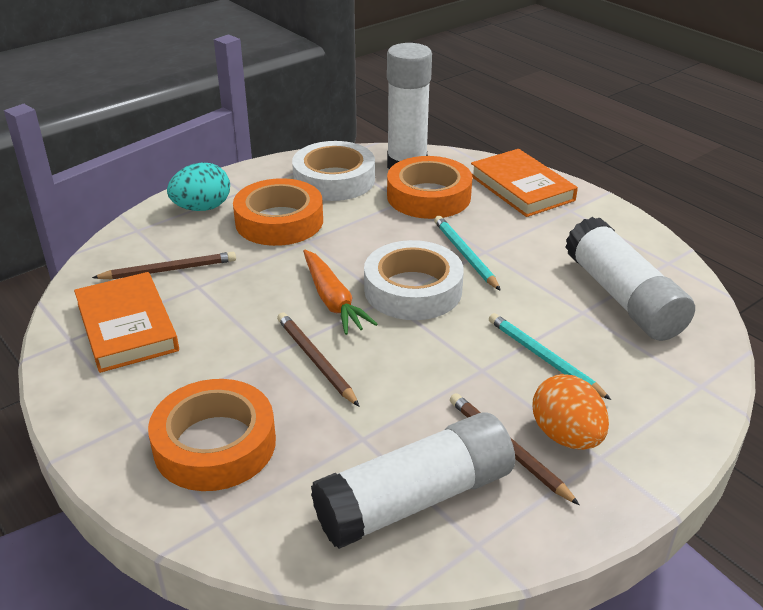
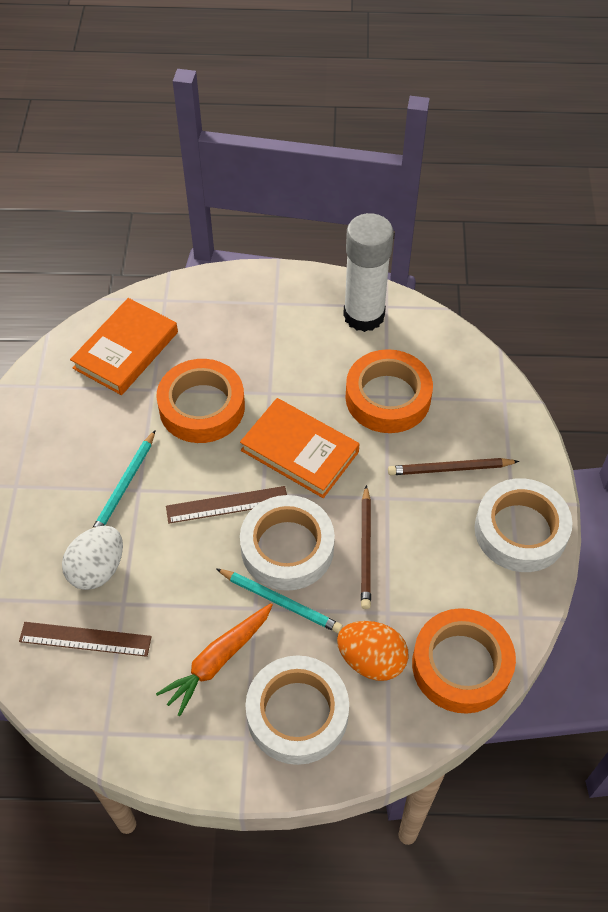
brown pencil: [92,252,236,280] [277,312,359,406] [450,393,579,505] = 3 -> [361,485,371,609] [388,458,519,475] = 2
brown ruler: none = 0 -> [19,622,152,657] [166,486,287,524] = 2
turquoise egg: [167,163,230,211] = 1 -> none = 0
white egg: none = 0 -> [62,526,123,590] = 1
white glue stick: [311,412,515,549] [387,43,432,169] [565,217,695,341] = 3 -> [343,213,394,332] = 1
white tape: [292,141,375,201] [364,240,464,320] = 2 -> [240,495,335,591] [246,655,349,765] [475,478,572,572] = 3

